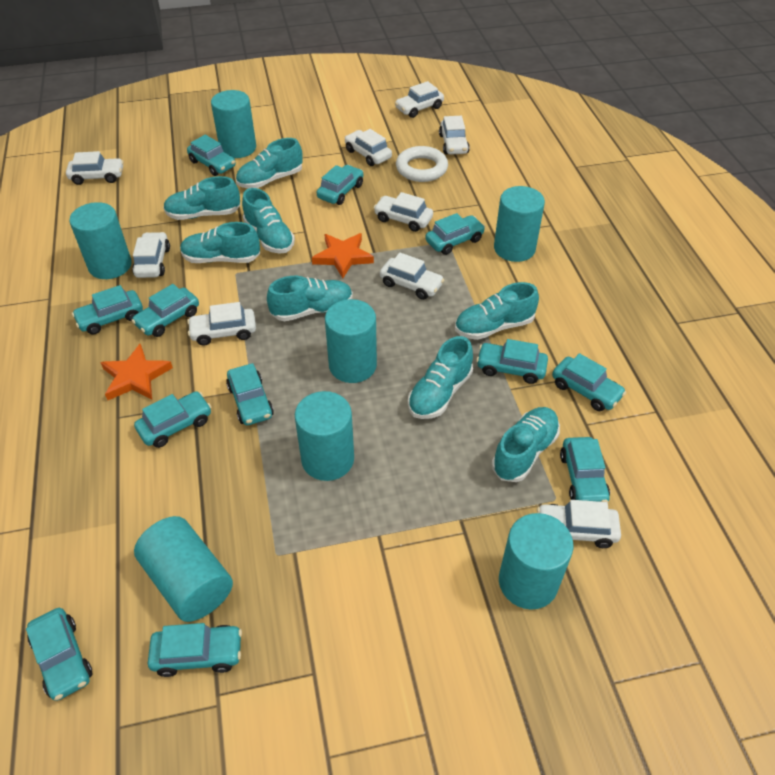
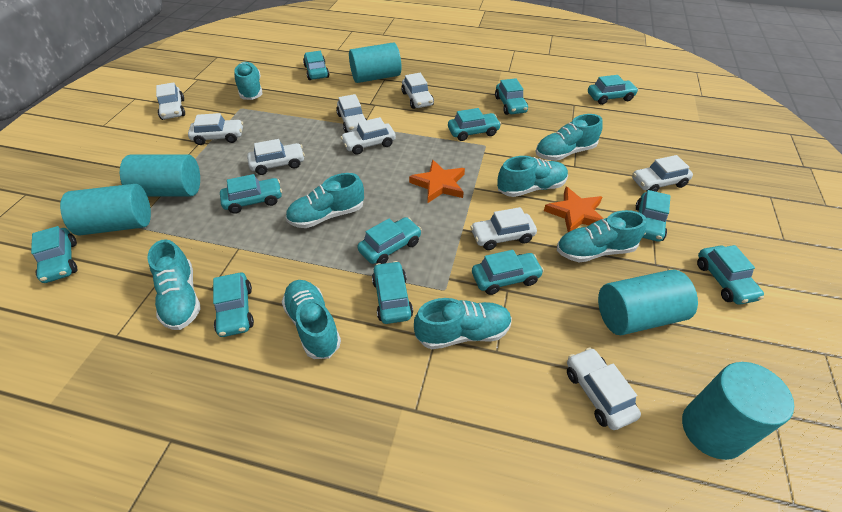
turquoise cylinder: [69,202,132,279] [134,516,233,622] [211,90,256,158] [295,391,354,481] [325,299,377,383] [494,186,545,262] [499,513,573,610] = 7 -> [60,184,151,236] [120,155,200,197] [349,42,401,83] [598,270,698,335] [682,362,794,460] = 5
white ring: [396,146,448,182] = 1 -> none = 0

